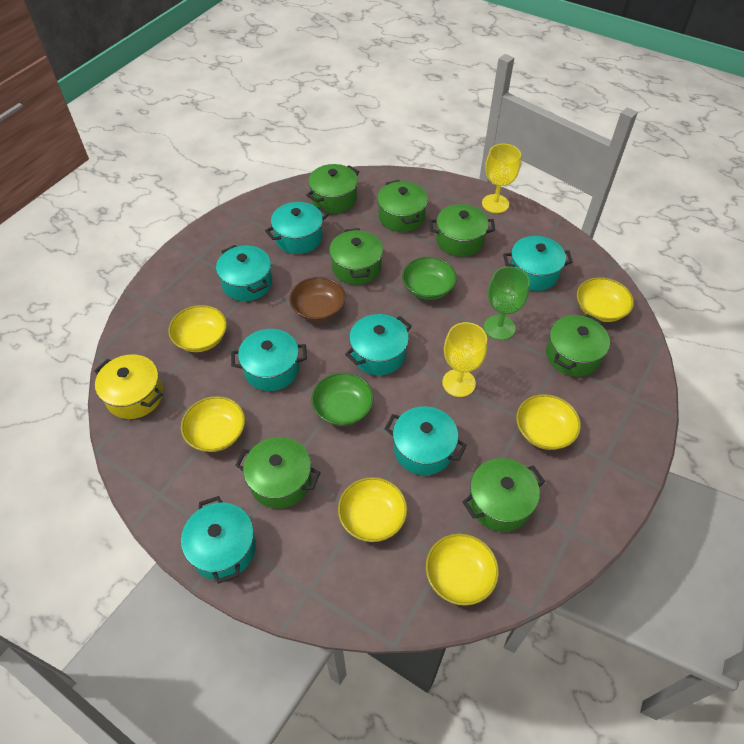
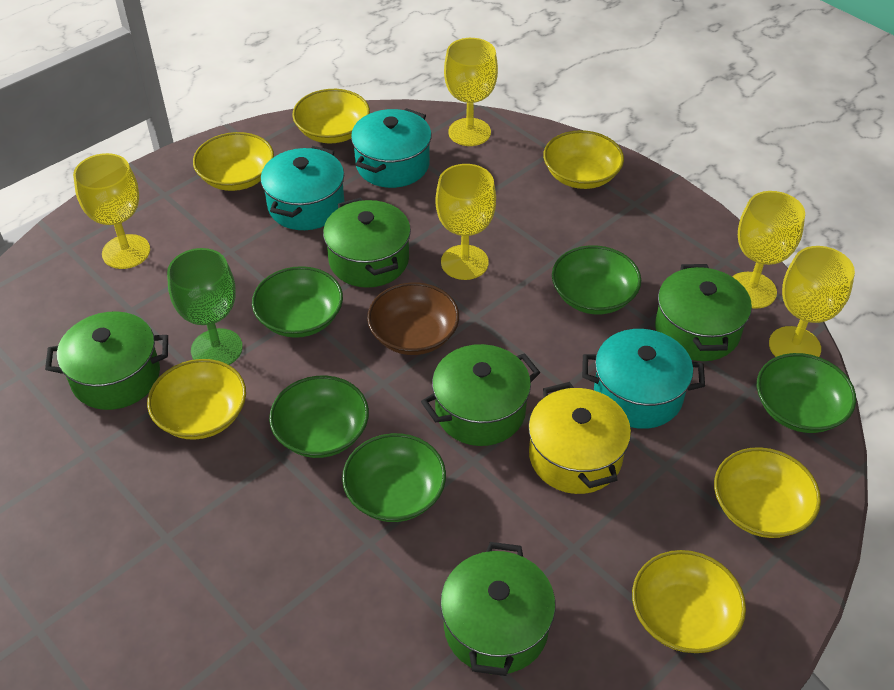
green bowl: [311,372,374,426] [402,257,457,300] = 2 -> [252,266,343,338] [269,376,369,458] [342,433,446,522] [552,245,641,314] [757,353,856,433] = 5
green pot: [235,437,321,508] [306,164,359,213] [329,228,383,285] [377,180,428,232] [429,204,495,257] [462,458,545,532] [546,314,610,377] = 7 -> [45,311,168,410] [323,197,411,288] [421,344,540,446] [440,542,556,676] [655,264,752,361] = 5
turquoise pot: [181,496,256,584] [216,245,272,301] [231,329,307,391] [265,202,329,254] [345,314,412,375] [384,406,467,475] [503,236,573,291] = 7 -> [261,146,344,230] [351,108,432,188] [582,329,705,429] = 3
yellow goblet: [442,322,487,397] [482,144,521,213] = 2 -> [73,153,150,269] [435,164,496,280] [444,38,498,146] [732,191,805,309] [769,246,855,357] = 5

